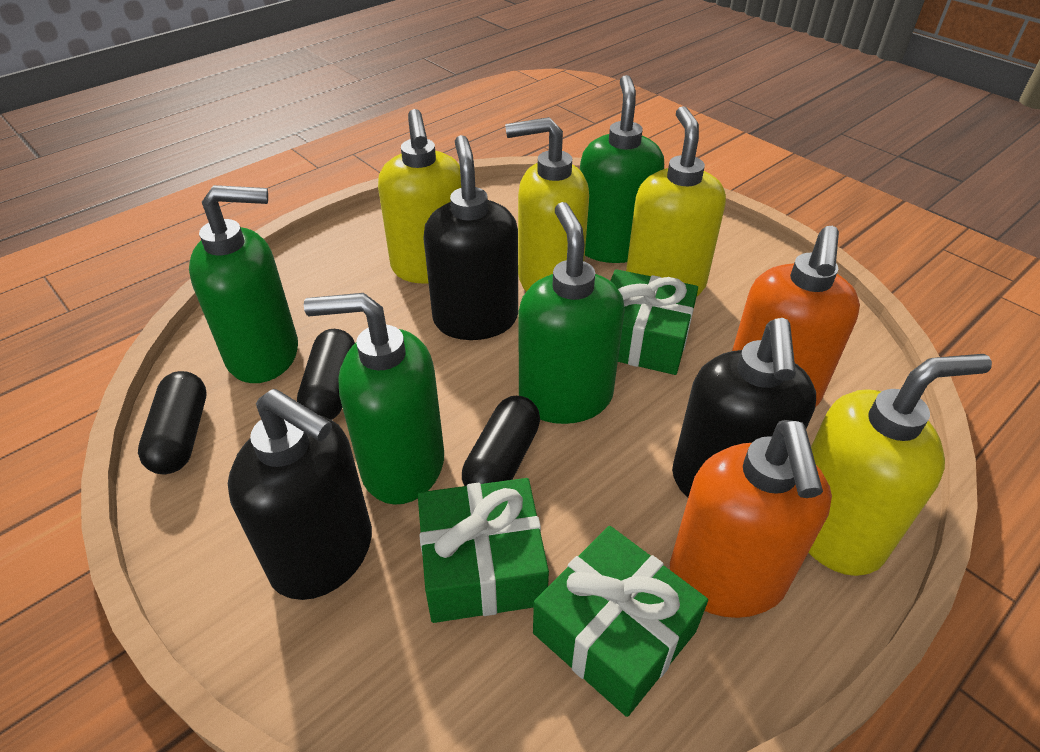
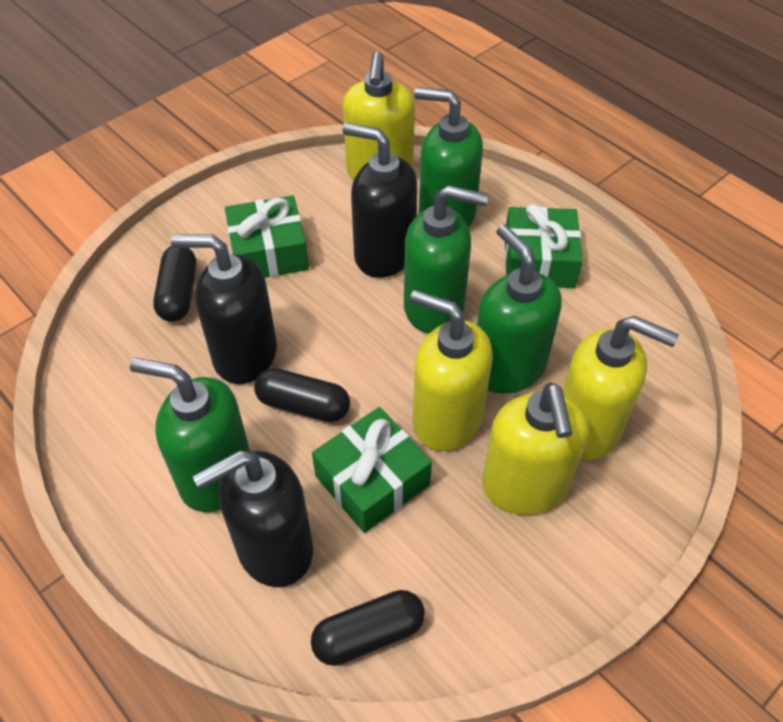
orange soap dispenser: [670,420,832,618] [732,226,860,407] = 2 -> none = 0

